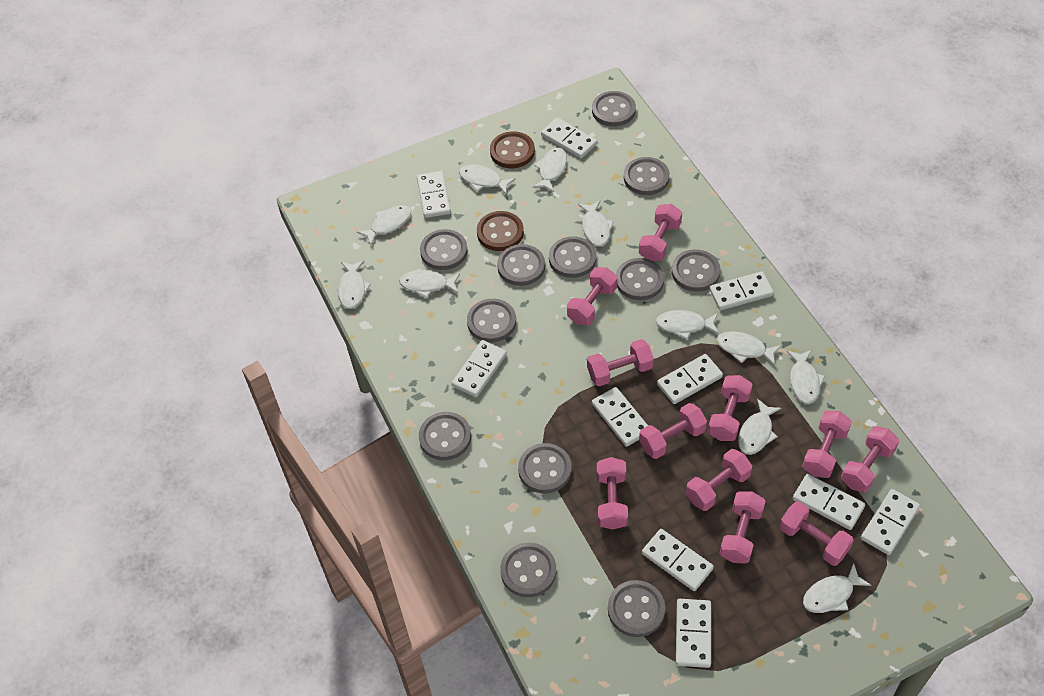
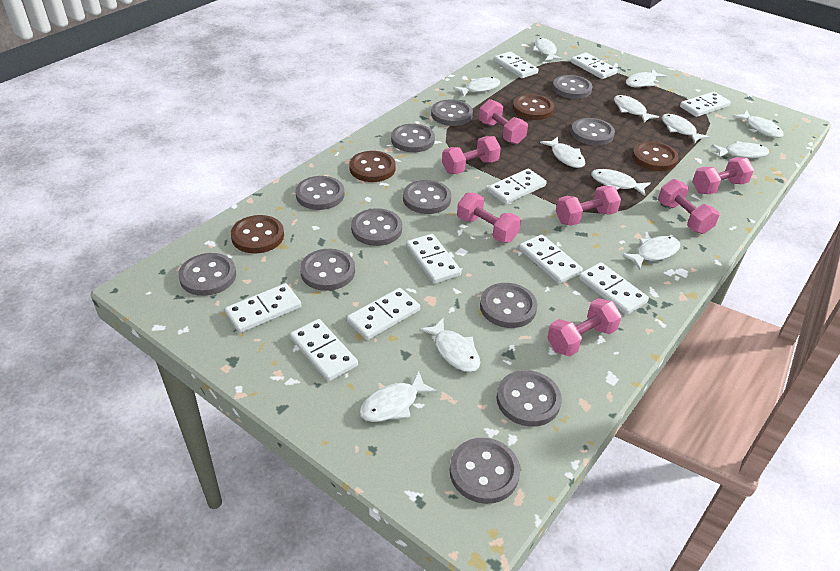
brown button: [477,211,524,251] [490,131,535,168] = 2 -> [231,215,284,254] [349,151,396,182] [513,94,554,120] [632,141,679,171] = 4
pink dumbbell: [567,267,618,325] [587,339,654,386] [597,457,628,530] [639,204,682,261] [639,403,707,459] [686,449,752,511] [708,375,753,441] [720,491,765,563] [779,501,854,566] [802,411,852,478] [841,426,899,493] = 11 -> [442,136,501,174] [457,192,521,243] [479,99,528,144] [547,298,622,356] [556,186,621,226] [658,179,719,234] [692,157,754,194] = 7
white fish: [338,260,371,309] [357,205,411,245] [399,270,460,298] [459,164,516,194] [532,148,567,192] [578,200,614,246] [656,310,719,339] [717,331,781,365] [738,399,782,455] [787,350,825,404] [803,563,871,613] = 11 -> [359,371,437,422] [419,318,480,372] [453,77,500,97] [533,38,563,61] [540,137,585,168] [591,169,651,196] [614,95,659,123] [621,236,680,270] [626,68,667,87] [662,114,710,143] [712,141,769,158] [733,110,784,138] = 12

